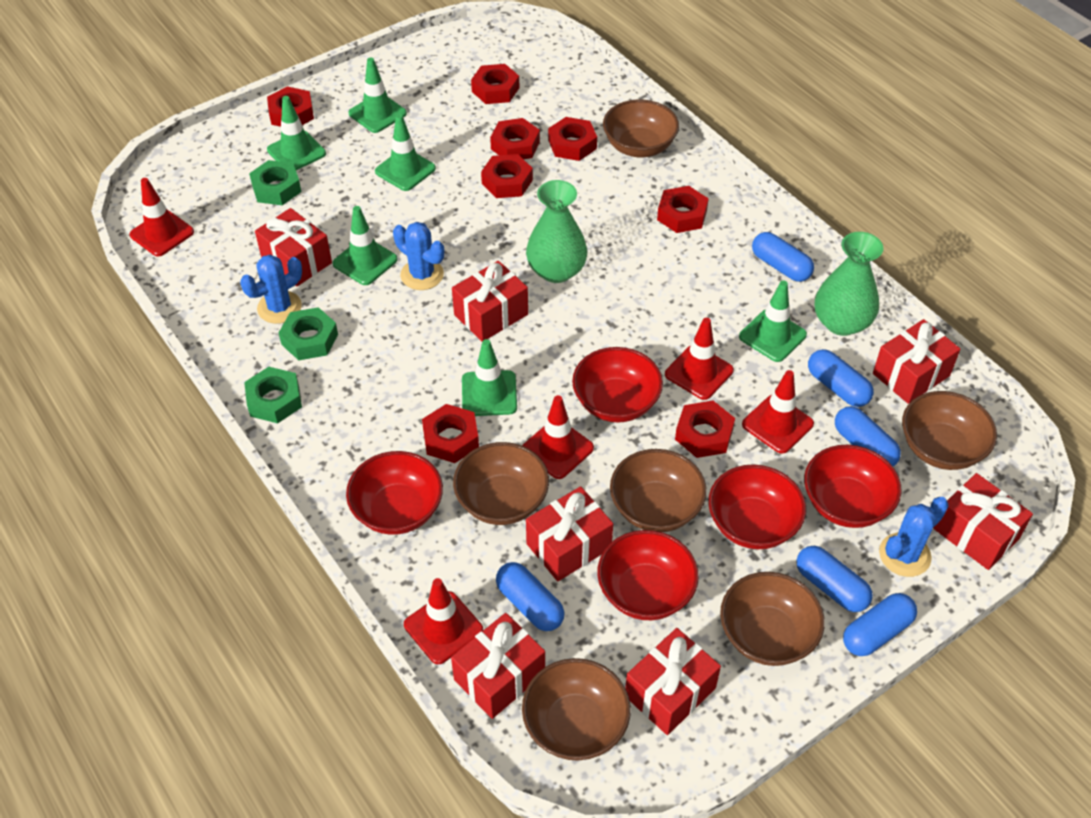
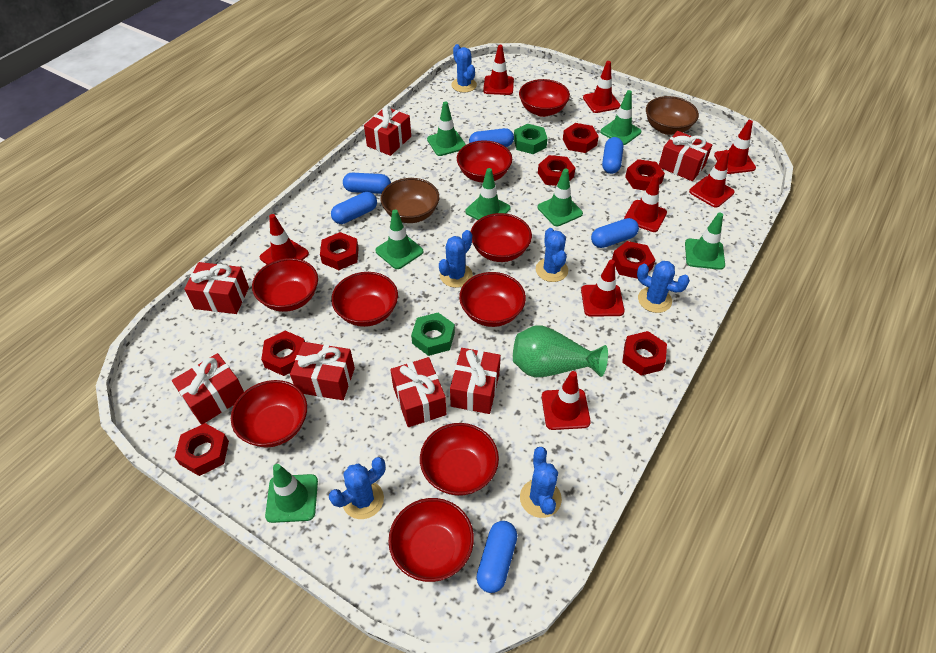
blue cactus: [240,254,302,324] [393,222,444,290] [879,497,949,577] = 3 -> [329,457,385,519] [439,230,473,288] [451,44,477,93] [520,447,562,518] [536,228,568,282] [637,261,690,313] = 6
brown bowl: [453,442,549,525] [522,658,631,761] [603,99,679,157] [610,449,707,532] [720,572,825,666] [902,391,997,470] = 6 -> [381,178,439,223] [646,96,699,135] = 2
green nut: [244,367,302,423] [249,160,301,205] [279,307,338,361] = 3 -> [411,313,455,356] [514,124,548,154] = 2
green traffic cone: [267,96,326,170] [333,206,398,285] [348,57,407,133] [375,114,436,191] [462,339,517,416] [739,281,807,362] = 6 -> [265,464,318,523] [375,210,423,269] [427,101,466,156] [465,168,510,220] [538,169,583,226] [600,90,642,145] [685,213,725,270] = 7
green vase: [526,180,587,283] [815,232,884,336] = 2 -> [513,326,608,378] = 1
red bowl: [346,451,443,535] [572,347,663,423] [597,530,699,620] [708,464,806,549] [804,445,902,528] = 5 -> [231,380,307,447] [252,258,318,312] [331,272,398,327] [388,498,474,582] [420,423,499,496] [457,140,512,183] [459,272,526,327] [470,213,532,262] [519,79,570,117] = 9
red traffic cone: [129,178,194,257] [404,578,483,664] [522,395,594,479] [665,318,734,400] [742,370,814,454] = 5 -> [260,214,309,264] [483,45,514,95] [542,371,591,430] [581,260,624,317] [583,61,620,113] [624,174,667,232] [689,150,735,208] [714,120,756,174] = 8

